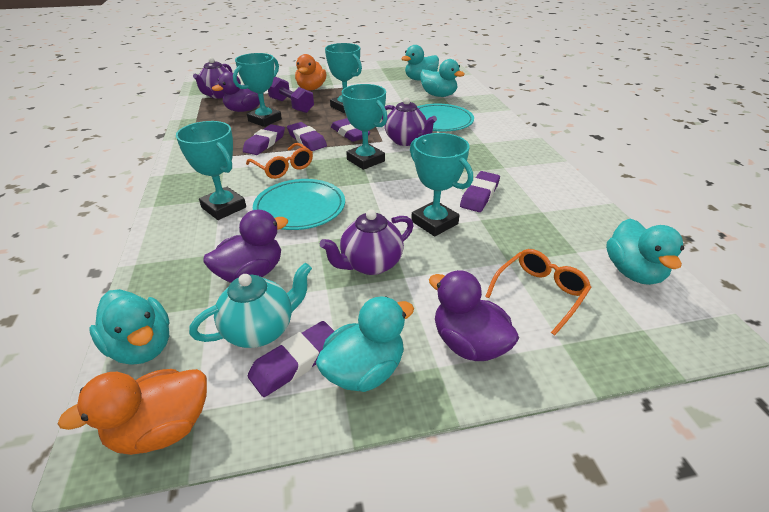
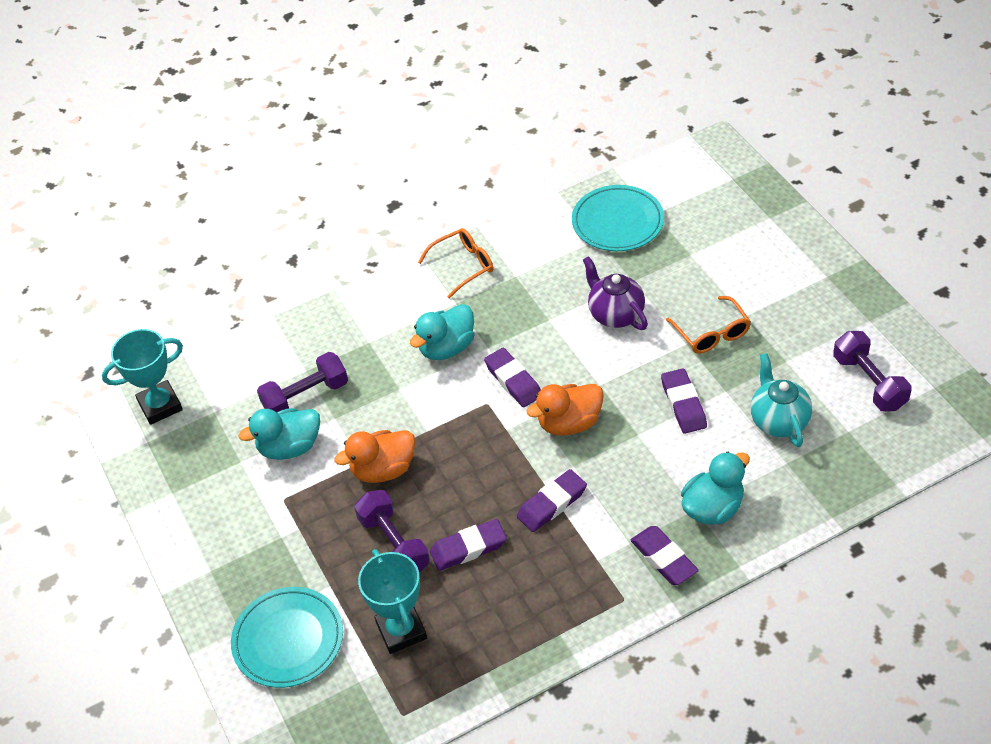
purple duck: [203,210,288,283] [212,72,260,112] [429,270,519,361] = 3 -> none = 0
purple dumbbell: [268,77,314,113] = 1 -> [257,352,348,412] [354,490,430,573] [833,331,912,412] = 3
purple teapot: [193,57,232,99] [320,210,413,275] [382,97,437,146] = 3 -> [583,256,648,330] = 1
turquoise duck: [89,289,170,365] [316,297,414,392] [401,45,439,81] [420,59,465,97] [606,218,684,285] = 5 -> [239,408,320,460] [410,304,474,360] [681,452,750,525] = 3
turquoise trophy: [176,121,246,220] [233,53,282,127] [325,43,362,113] [342,84,388,170] [410,133,473,237] = 5 -> [102,329,183,425] [358,549,427,654] = 2

